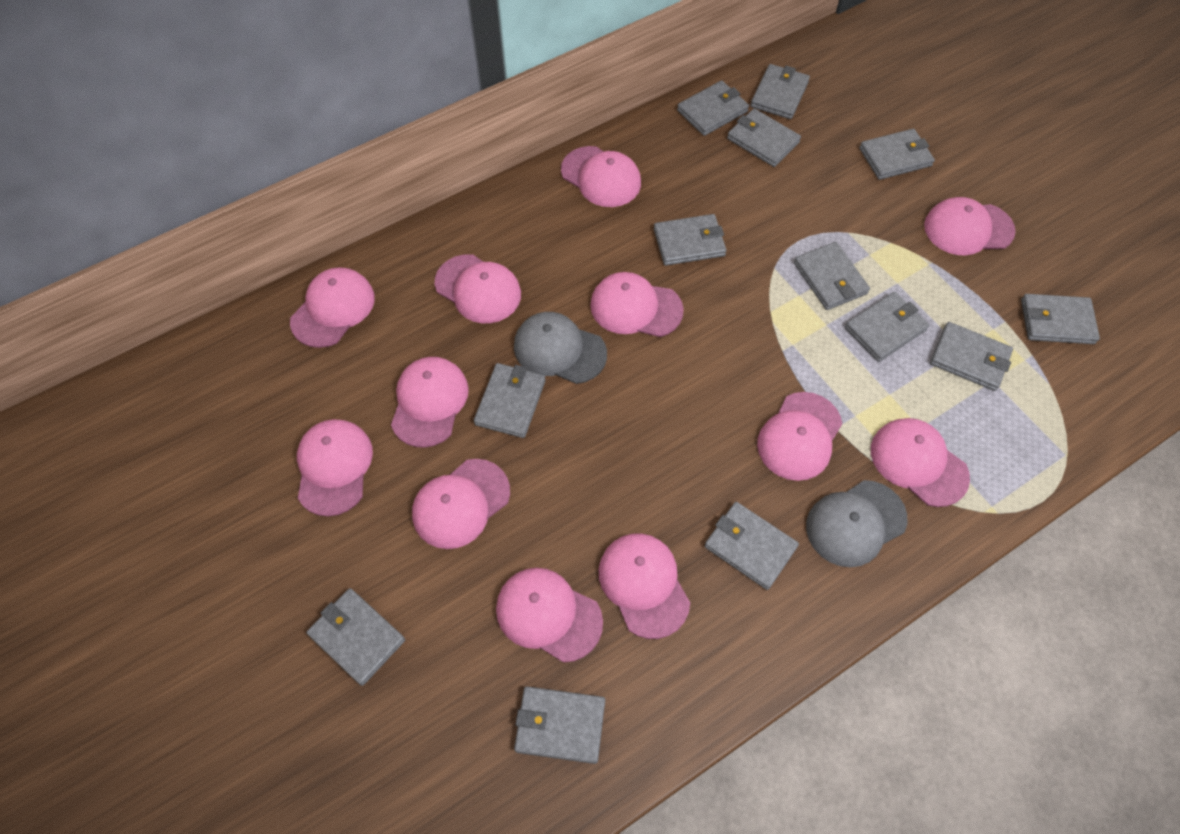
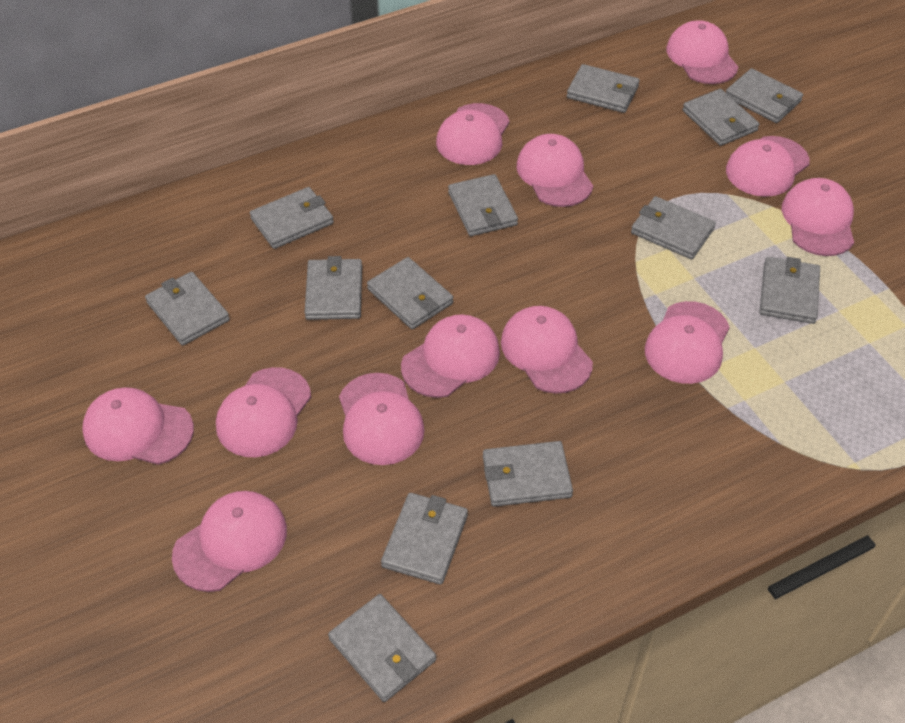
grey cap: [514,312,607,384] [806,480,907,567] = 2 -> none = 0

